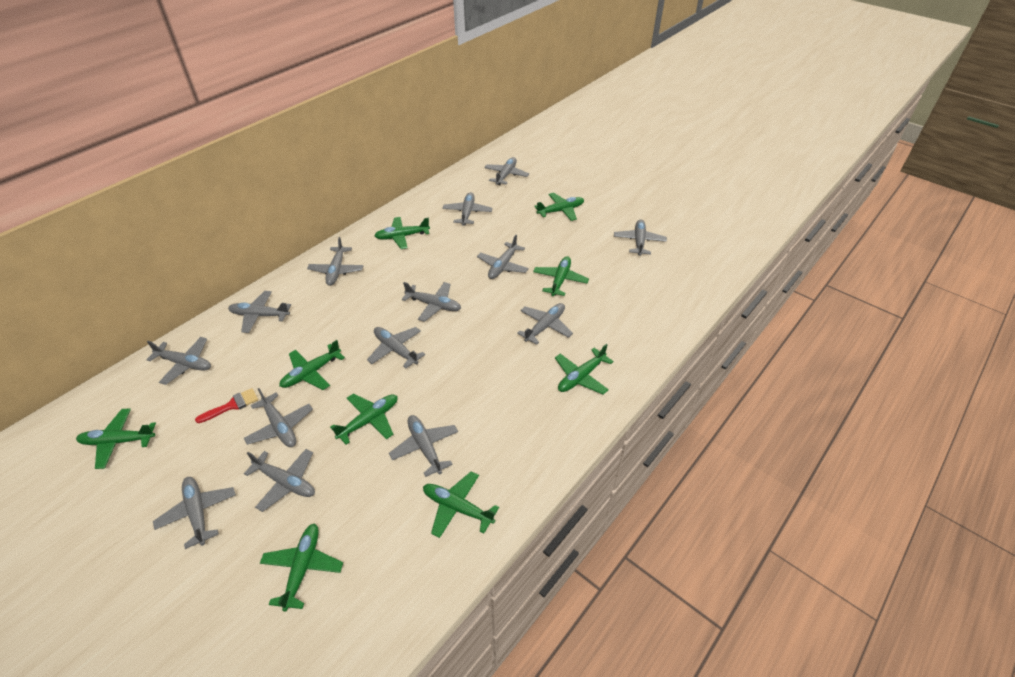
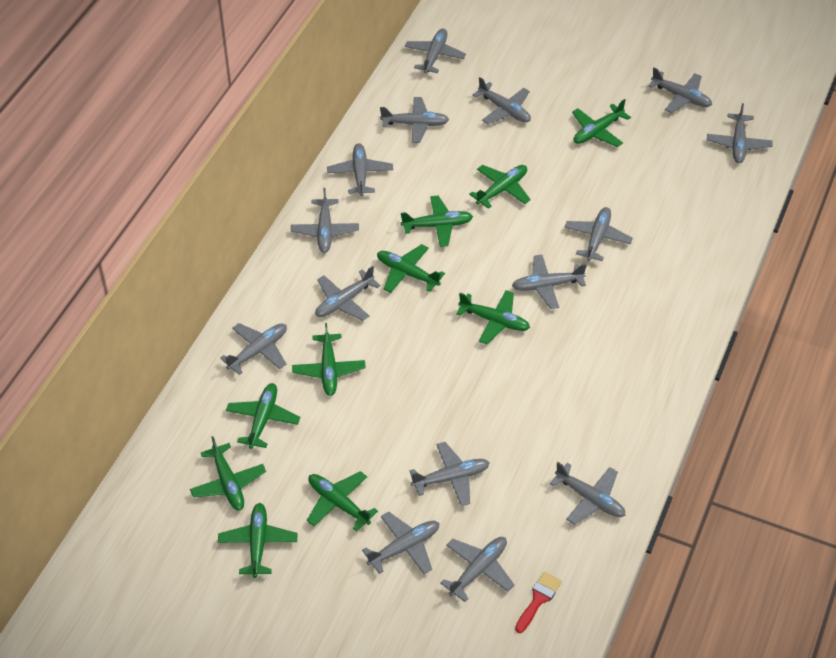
green plane: [76,409,156,469] [260,523,343,612] [279,340,345,390] [330,393,397,445] [374,217,430,249] [423,471,499,538] [533,256,589,296] [534,193,584,221] [555,344,614,394] = 9 -> [190,436,266,511] [218,503,298,578] [226,383,300,449] [292,323,366,396] [307,471,378,532] [377,244,445,293] [401,195,473,247] [456,290,530,344] [469,165,531,209] [572,99,631,147] = 10
grey plane: [146,337,211,385] [153,477,236,549] [228,291,291,333] [244,388,313,447] [244,449,315,512] [307,237,363,286] [367,327,425,369] [389,415,458,477] [402,282,461,322] [443,192,492,226] [477,235,529,279] [484,157,529,185] [517,303,573,345] [614,219,667,256] = 14 -> [220,323,287,375] [291,188,359,253] [315,266,381,321] [327,143,393,196] [362,512,439,574] [380,97,449,143] [405,29,466,74] [409,442,490,506] [440,537,514,602] [472,77,531,124] [512,255,587,309] [550,462,626,525] [564,207,633,261] [648,68,712,113] [707,103,773,163] = 15

